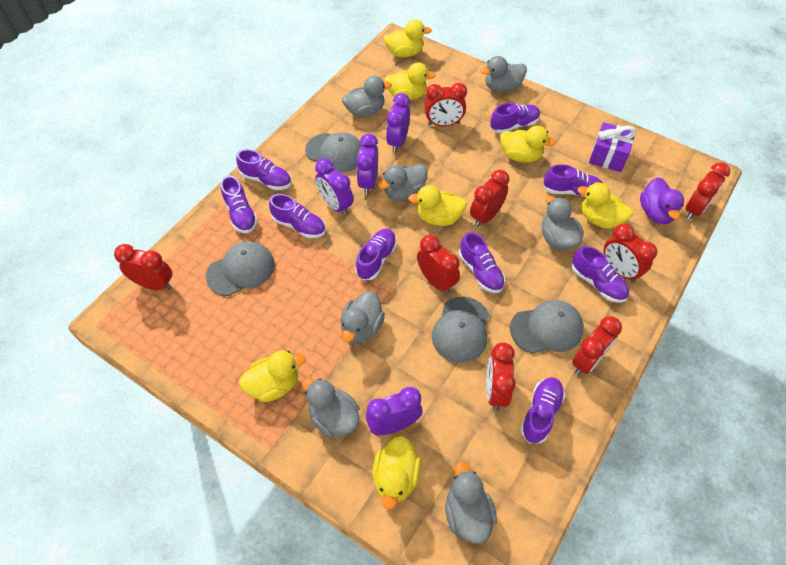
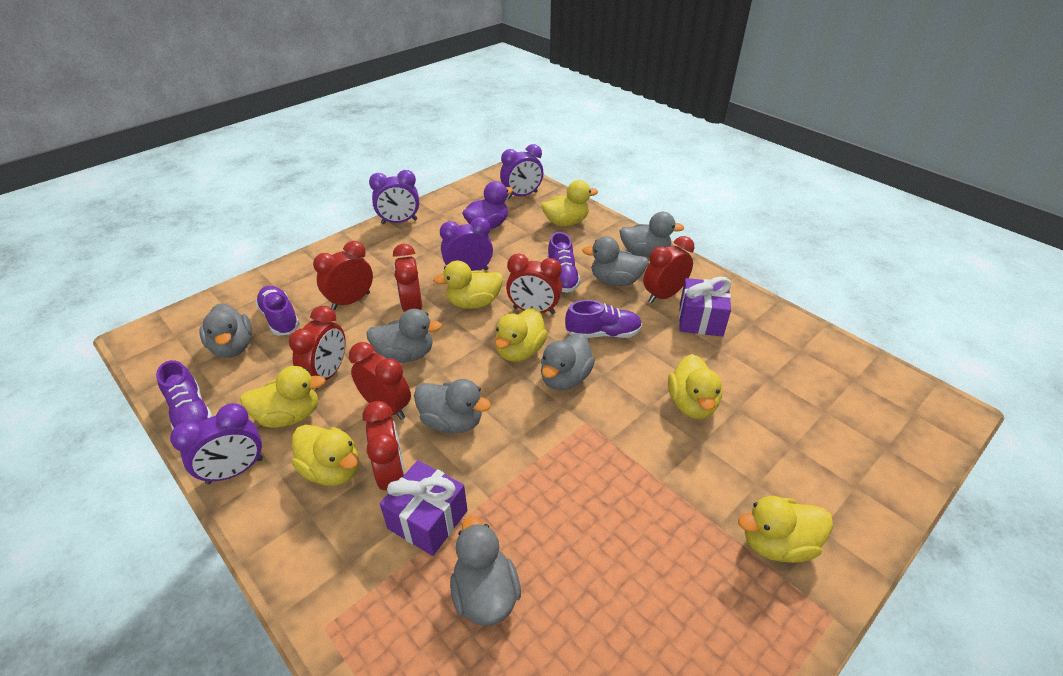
grey cap: [206,241,275,296] [305,132,362,172] [432,297,489,363] [510,300,584,353] = 4 -> none = 0
purple gift: [589,122,636,172] = 1 -> [380,460,467,556] [679,276,731,337] = 2
purple shoe: [221,176,258,233] [236,149,292,190] [269,194,326,238] [355,229,397,280] [459,232,505,293] [490,103,540,133] [520,377,565,444] [543,164,603,197] [572,246,629,303] = 9 -> [156,360,213,430] [255,286,300,336] [547,232,581,293] [565,300,642,338] = 4
red clock: [114,244,172,290] [417,235,460,294] [424,83,467,126] [470,170,509,227] [486,343,516,410] [572,316,622,375] [604,224,657,283] [685,162,730,220] = 8 -> [289,306,346,390] [313,241,373,310] [349,342,411,420] [363,401,405,490] [393,244,422,312] [506,254,562,314] [643,236,694,303] = 7

